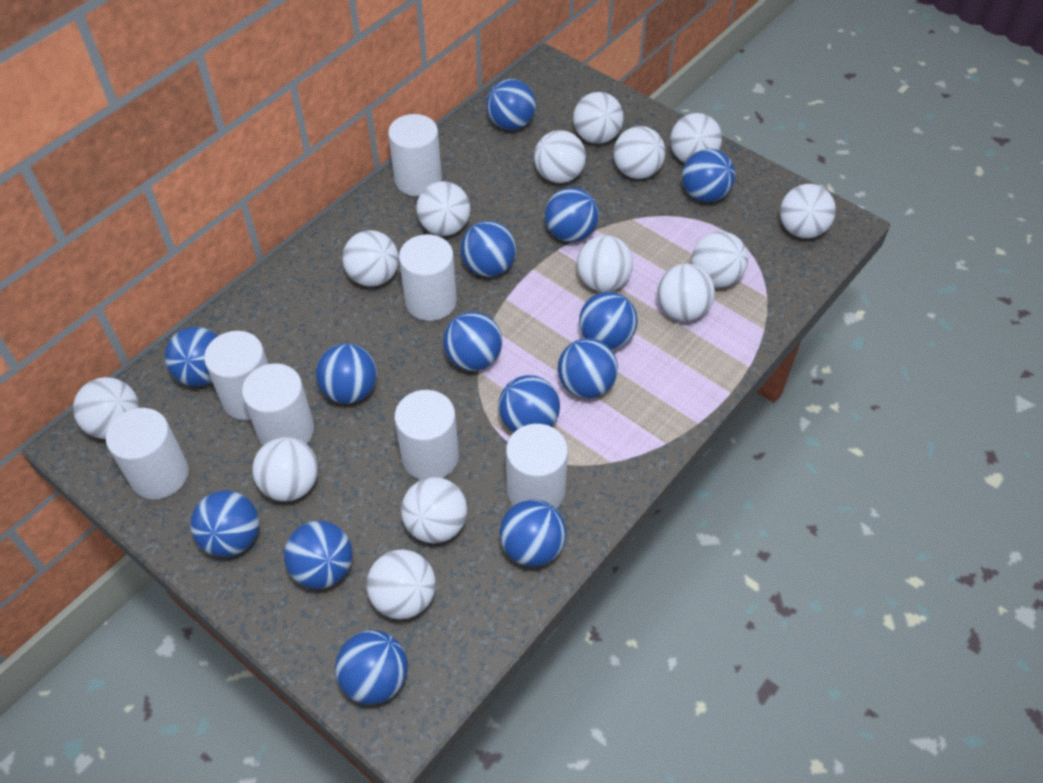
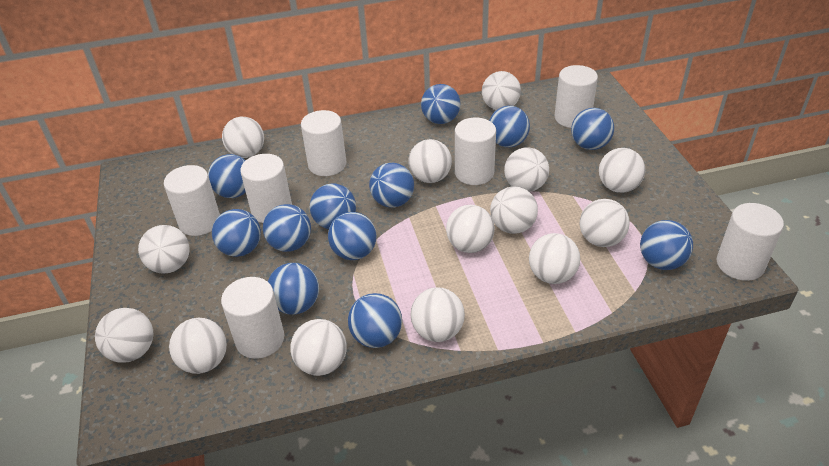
blue ball: [165,327,218,386] [190,490,259,557] [284,521,353,589] [316,343,377,404] [335,630,408,705] [443,312,502,371] [461,221,516,277] [486,79,536,130] [498,375,560,432] [500,499,566,567] [545,187,599,242] [558,338,618,398] [579,292,638,350] [682,149,735,202] = 14 -> [208,154,246,198] [212,209,261,257] [263,204,311,252] [268,263,319,315] [310,183,356,229] [328,212,377,260] [348,293,402,348] [369,163,414,208] [421,84,461,124] [489,106,530,147] [571,108,614,150] [640,220,693,270] = 12

